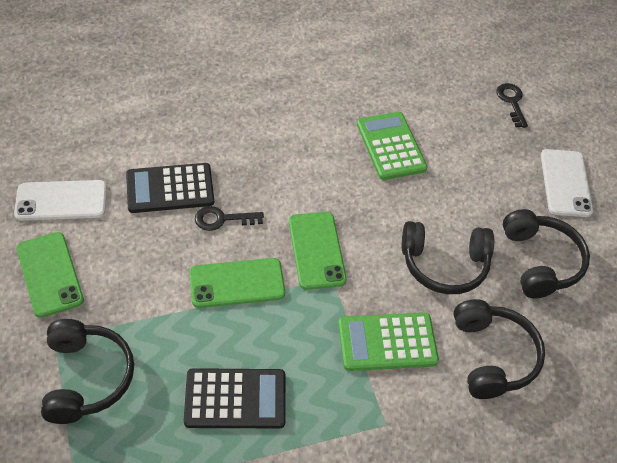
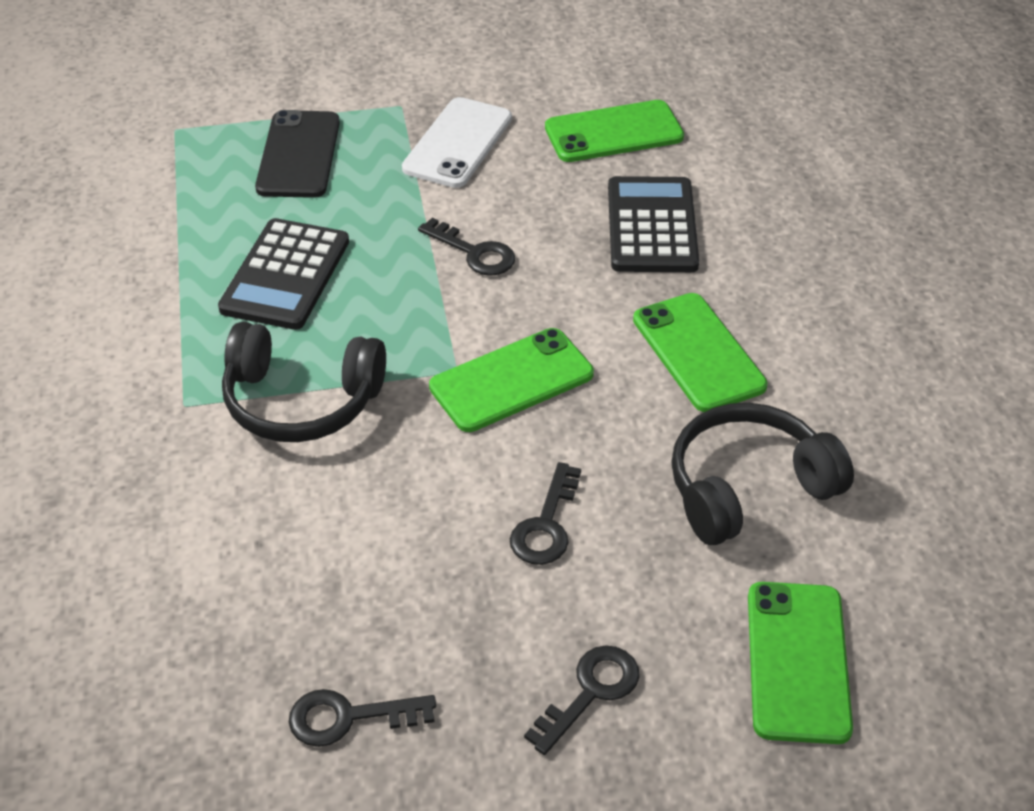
black headphones: [41,319,134,424] [402,221,494,294] [453,299,545,399] [503,209,590,298] = 4 -> [222,322,386,442] [671,403,854,545] = 2
black key: [195,206,264,231] [497,83,528,128] = 2 -> [289,689,436,747] [418,218,515,276] [510,462,581,565] [524,645,640,755] = 4
black phone: none = 0 -> [255,110,340,198] = 1
green calculator: [338,313,439,371] [357,112,427,180] = 2 -> none = 0
green phone: [17,232,84,318] [189,258,285,308] [289,212,347,290] = 3 -> [429,328,594,432] [545,100,684,162] [633,293,768,412] [748,582,853,744] = 4
white phone: [14,180,107,221] [541,149,593,217] = 2 -> [402,97,512,188] = 1

